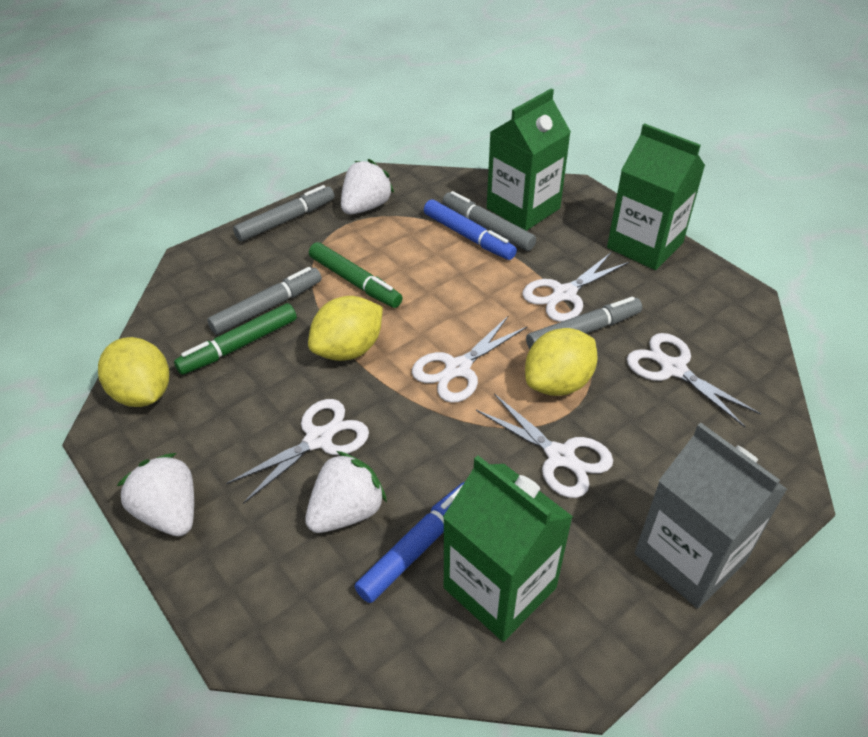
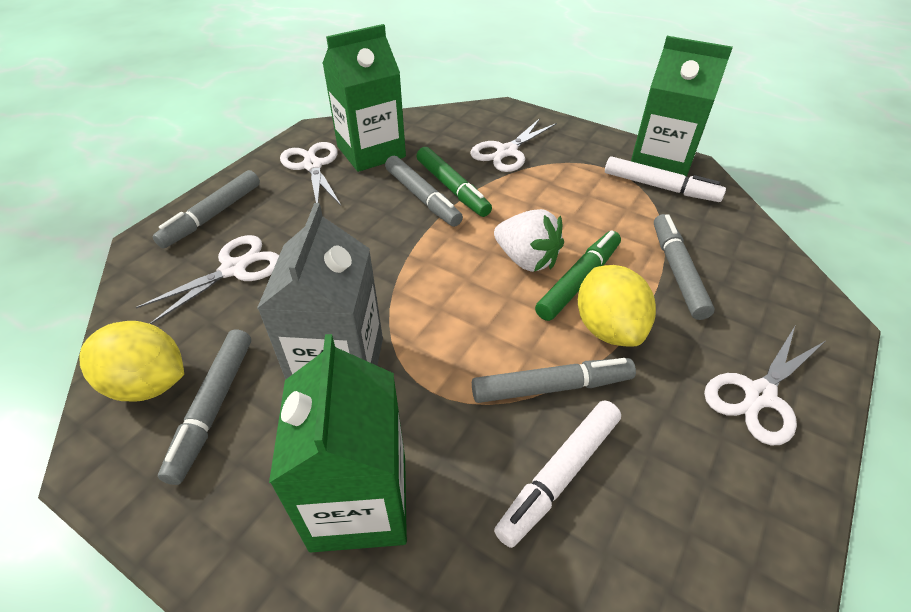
blue marker: [354,482,465,603] [424,199,517,260] = 2 -> none = 0
grey marker: [207,267,322,335] [233,185,335,241] [442,191,536,251] [526,296,642,349] = 4 -> [153,170,260,249] [158,329,251,485] [385,156,463,227] [472,358,636,403] [654,214,715,320] = 5
white marker: none = 0 -> [494,400,621,548] [605,156,726,202] = 2
white scissors: [226,399,369,504] [412,315,528,403] [476,394,613,498] [522,252,629,322] [627,333,761,427] = 5 -> [136,235,279,324] [280,142,341,205] [470,118,557,172] [704,326,825,445] = 4
white strawberry: [117,453,194,536] [305,451,387,533] [341,159,394,214] = 3 -> [494,209,564,272] = 1
yellow lemon: [98,337,169,407] [308,296,383,361] [525,328,598,396] = 3 -> [79,321,184,402] [578,265,656,347] = 2

